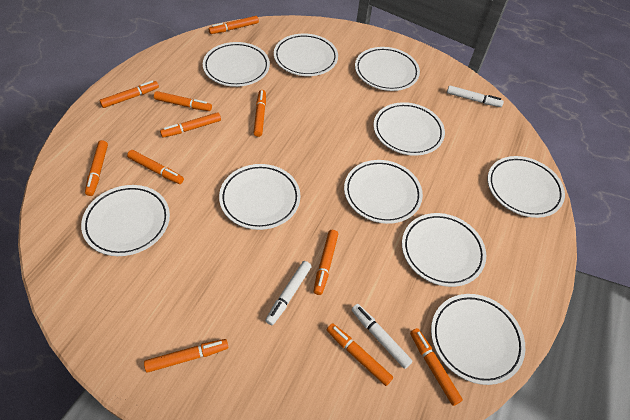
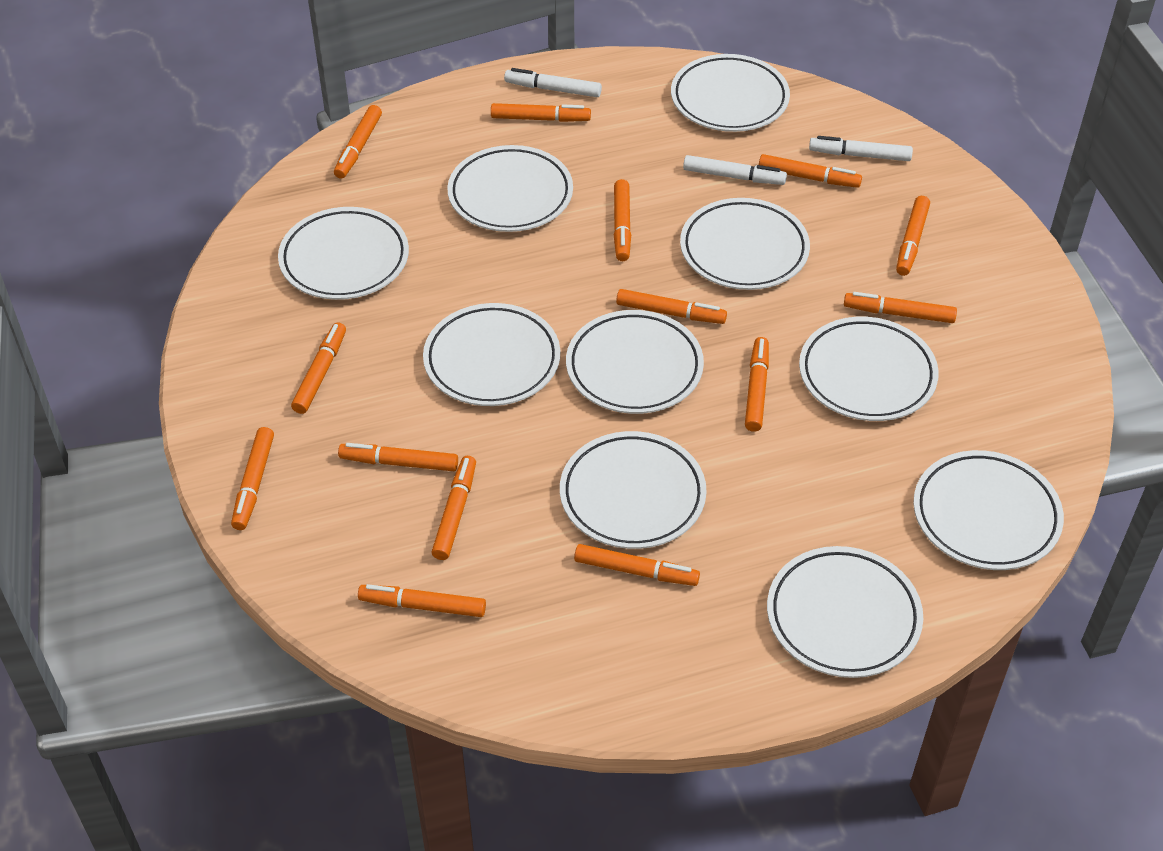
orange marker: [85,140,108,196] [99,81,159,108] [127,150,184,184] [144,339,228,373] [154,91,212,111] [160,112,221,138] [208,16,259,34] [253,90,266,137] [314,230,338,295] [327,323,393,386] [410,328,463,406] = 11 -> [231,427,274,530] [291,323,346,414] [334,105,382,179] [338,443,458,471] [358,584,486,617] [432,456,476,560] [491,103,591,122] [574,544,700,586] [614,179,631,261] [616,289,727,324] [745,337,769,432] [759,154,862,188] [844,292,957,323] [896,196,930,276] = 14

